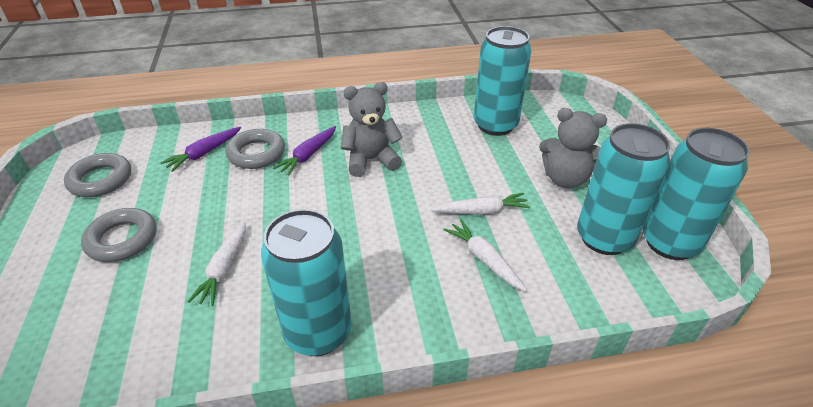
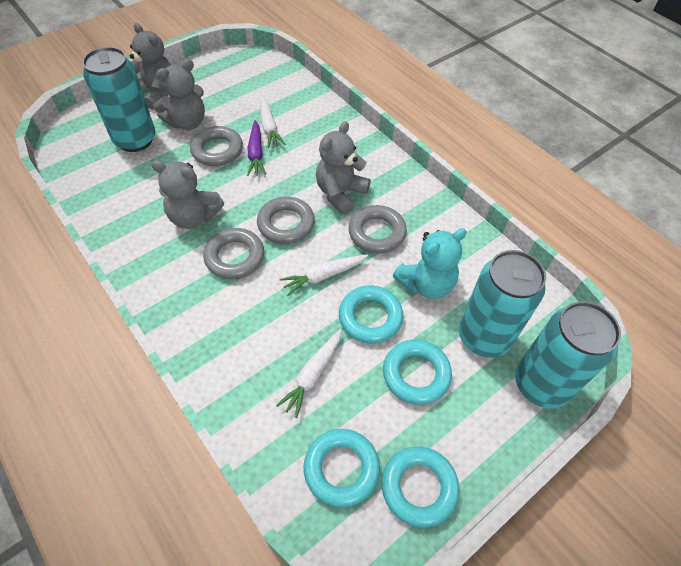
grey ring: [64,153,131,197] [81,208,156,262] [226,129,285,169] = 3 -> [190,126,243,166] [203,228,264,279] [257,197,315,244] [348,205,407,254] = 4
grey teddy bear: [341,82,403,177] [539,108,607,188] = 2 -> [130,23,171,110] [151,160,224,229] [153,59,205,130] [316,121,371,215] = 4
purple carrot: [161,127,241,172] [273,126,336,175] = 2 -> [247,120,266,176] = 1
turquoise can: [261,209,352,356] [474,26,531,136] [577,123,670,255] [643,128,750,260] = 4 -> [82,47,155,152] [459,250,546,358] [515,301,621,409] = 3
turquoise ring: none = 0 -> [303,429,380,507] [339,285,403,344] [382,446,459,528] [383,339,452,405] = 4
turquoise teddy bear: none = 0 -> [393,228,467,299] = 1

